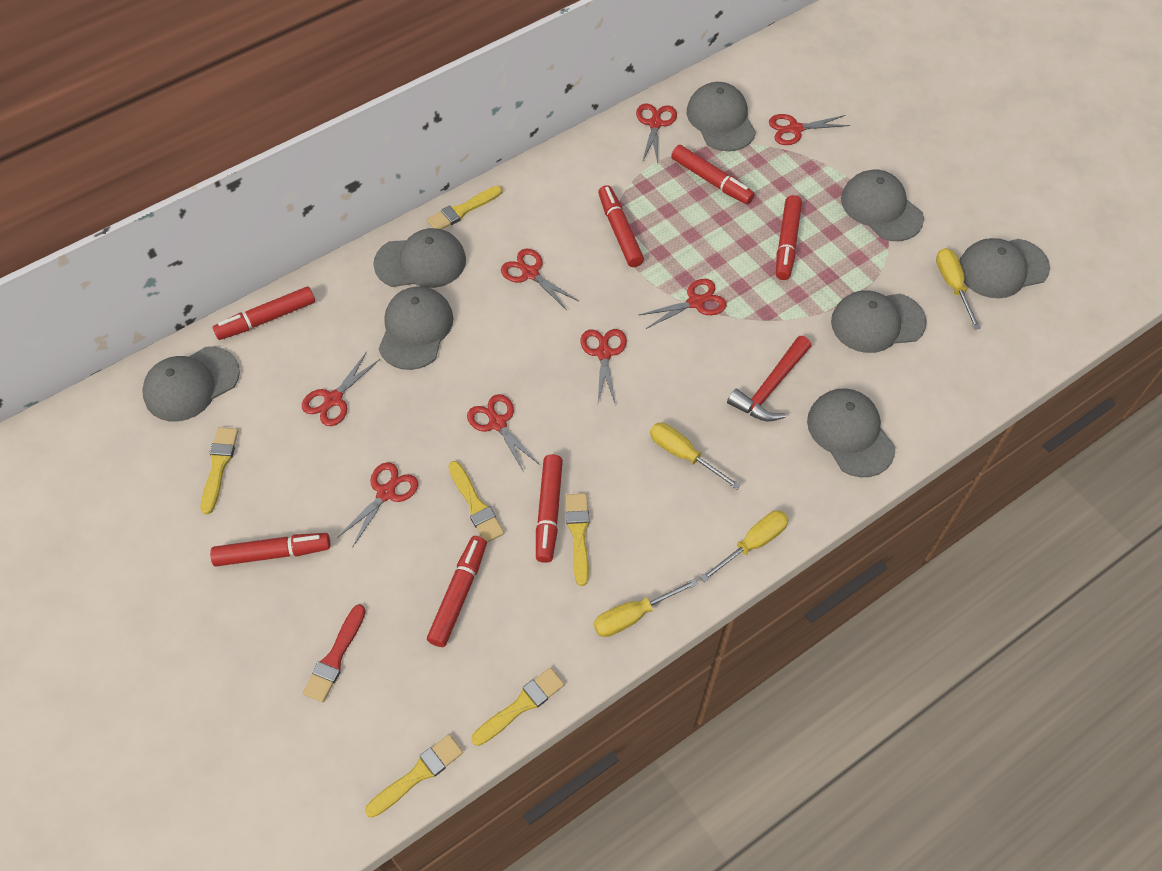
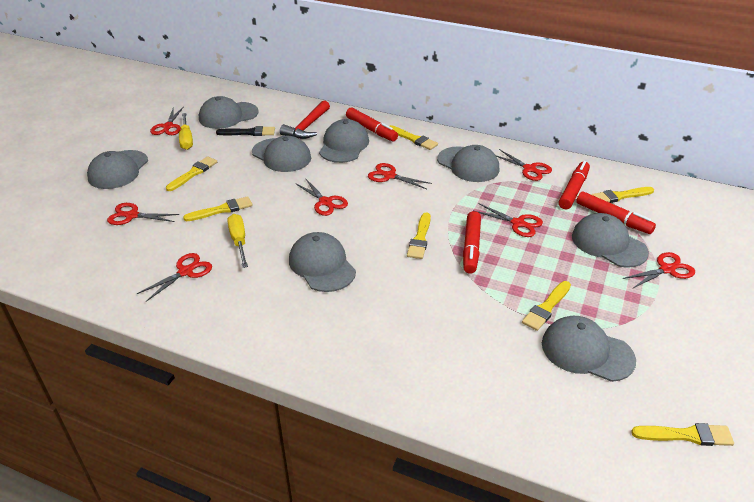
black brush: none = 0 -> [216,126,275,136] = 1
red brush: [303,604,366,702] = 1 -> none = 0
red marker: [210,533,330,567] [213,286,315,340] [427,536,487,647] [536,454,563,563] [598,185,644,267] [671,145,755,204] [776,195,802,280] = 7 -> [346,108,398,141] [463,211,481,274] [559,161,590,209] [576,191,656,234] = 4
yellow brush: [201,427,238,514] [365,734,463,818] [427,186,502,230] [448,461,504,543] [472,667,564,746] [565,493,590,586] = 6 -> [166,156,217,191] [183,196,253,221] [389,125,438,150] [407,213,431,259] [522,281,571,331] [591,187,654,203] [631,423,734,446] = 7
yellow screwdriver: [594,579,698,637] [650,423,741,490] [700,510,789,582] [936,248,981,330] = 4 -> [179,113,193,150] [227,214,248,268] = 2

